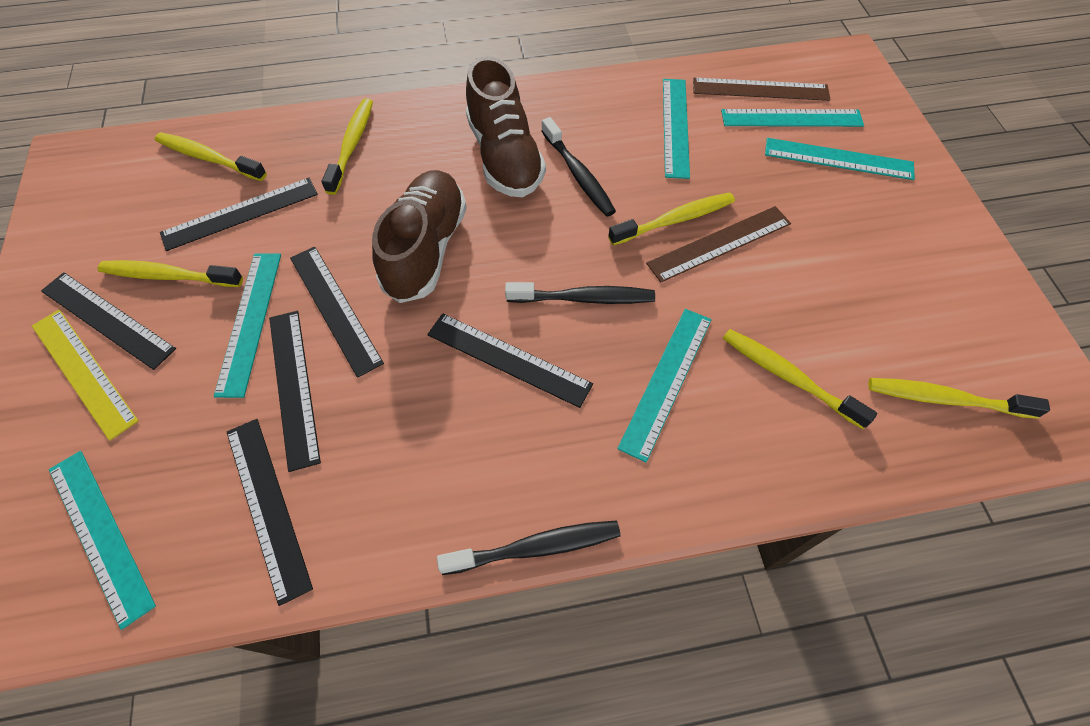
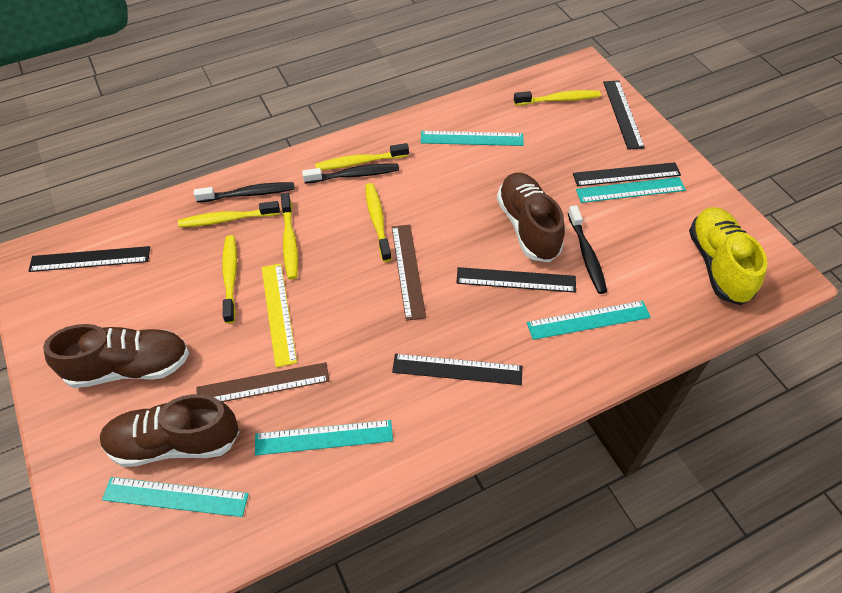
black ruler: [41,272,176,370] [160,178,318,251] [227,419,313,606] [269,311,321,472] [290,247,384,378] [427,313,593,408] = 6 -> [29,246,150,272] [392,354,522,385] [456,267,576,293] [573,162,681,186] [603,80,645,150] = 5
brown shoe: [372,170,467,303] [466,56,546,197] = 2 -> [43,324,189,388] [100,394,239,467] [497,173,565,262] = 3
turquoise ruler: [49,451,156,630] [214,253,281,398] [617,309,711,462] [663,79,690,179] [721,109,864,127] [765,138,915,180] = 6 -> [102,477,249,517] [255,420,393,455] [421,131,524,146] [527,301,651,340] [576,177,686,203] = 5
yellow shoe: none = 0 -> [689,207,767,305] = 1

